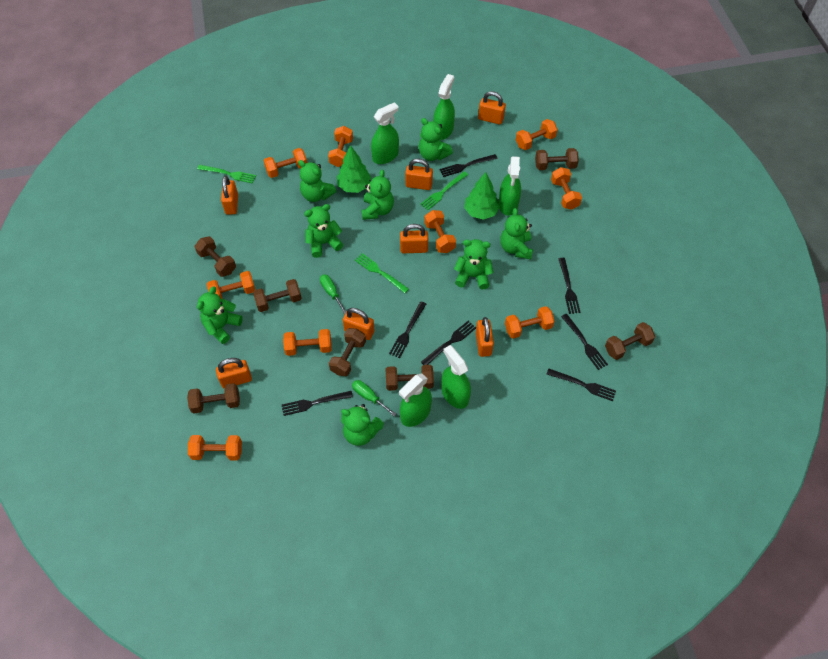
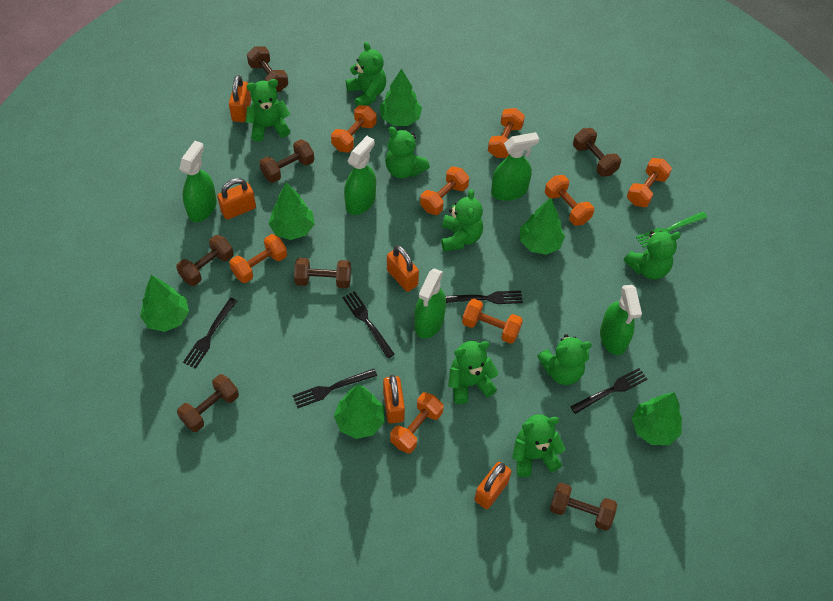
black fork: [282,391,353,416] [389,301,426,358] [421,321,476,365] [440,154,497,177] [547,368,616,401] [559,258,581,314] [561,314,608,370] = 7 -> [183,298,237,369] [292,369,377,409] [342,291,395,358] [445,290,523,304] [570,368,648,414] = 5
green fork: [197,165,256,184] [355,253,409,293] [420,171,468,210] = 3 -> [636,212,708,248] = 1
green screwdriver: [320,274,347,314] [352,380,396,416] = 2 -> none = 0
green tree: [337,145,371,193] [464,172,500,220] = 2 -> [140,275,189,332] [269,182,314,240] [334,384,384,439] [380,68,422,126] [520,198,565,255] [632,392,682,445] = 6
orange dumbbell: [188,435,242,460] [207,271,255,299] [263,148,307,178] [283,329,332,356] [328,126,353,167] [424,210,456,253] [505,306,555,339] [516,119,558,150] [551,167,582,210] = 9 -> [229,234,287,283] [331,105,376,152] [390,392,444,454] [420,166,469,215] [462,299,523,344] [488,108,525,158] [545,175,594,226] [627,158,672,207] = 8
orange padlock: [216,358,252,389] [221,176,238,215] [343,308,375,340] [400,224,428,253] [405,159,433,190] [476,317,494,357] [478,91,506,125] = 7 -> [217,178,256,220] [229,75,251,122] [383,375,405,424] [387,245,419,292] [474,462,512,509] = 5

